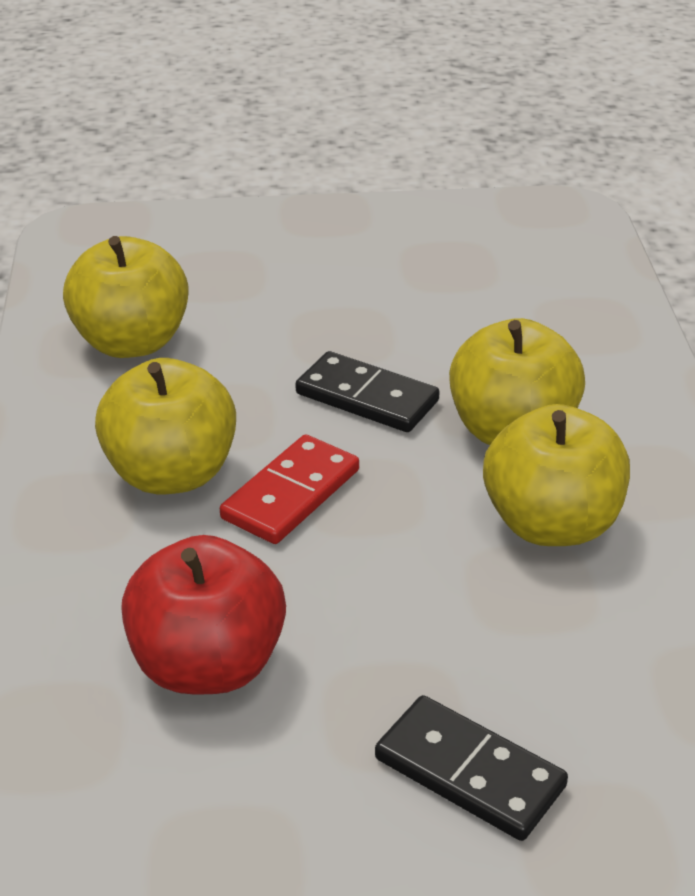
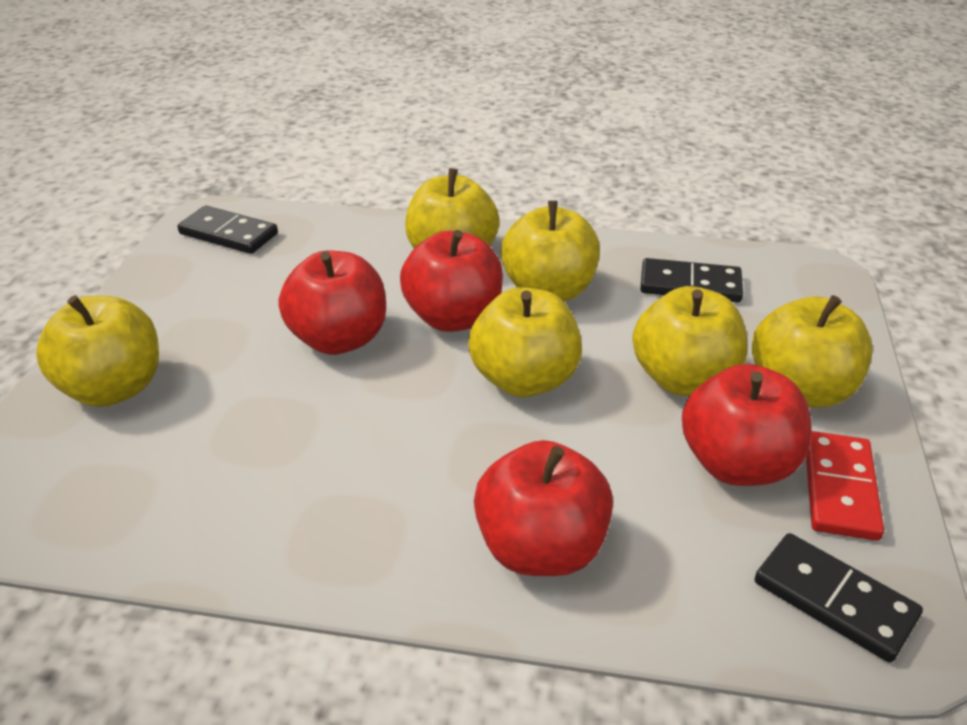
black domino: [296,351,440,432] [375,695,568,841] = 2 -> [177,205,278,254] [640,258,743,303] [755,533,923,662] = 3
red apple: [121,535,286,694] = 1 -> [278,251,386,355] [400,230,503,332] [474,440,613,576] [682,364,811,486] = 4
yellow apple: [63,236,188,358] [95,358,236,495] [449,318,585,445] [483,404,630,546] = 4 -> [36,295,159,407] [405,168,500,248] [468,287,582,397] [501,200,600,302] [632,286,747,396] [752,295,873,408] = 6

